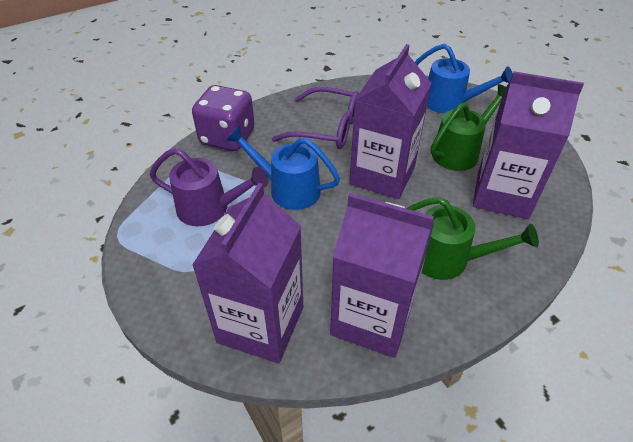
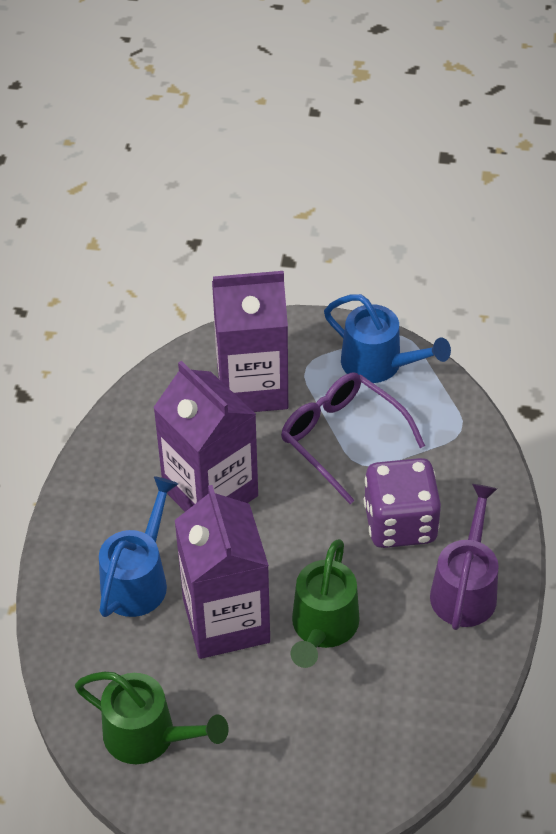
purple carton: [192,183,303,363] [330,193,434,358] [349,44,432,199] [473,71,584,219] = 4 -> [153,361,258,512] [175,485,270,659] [212,271,288,412] = 3

